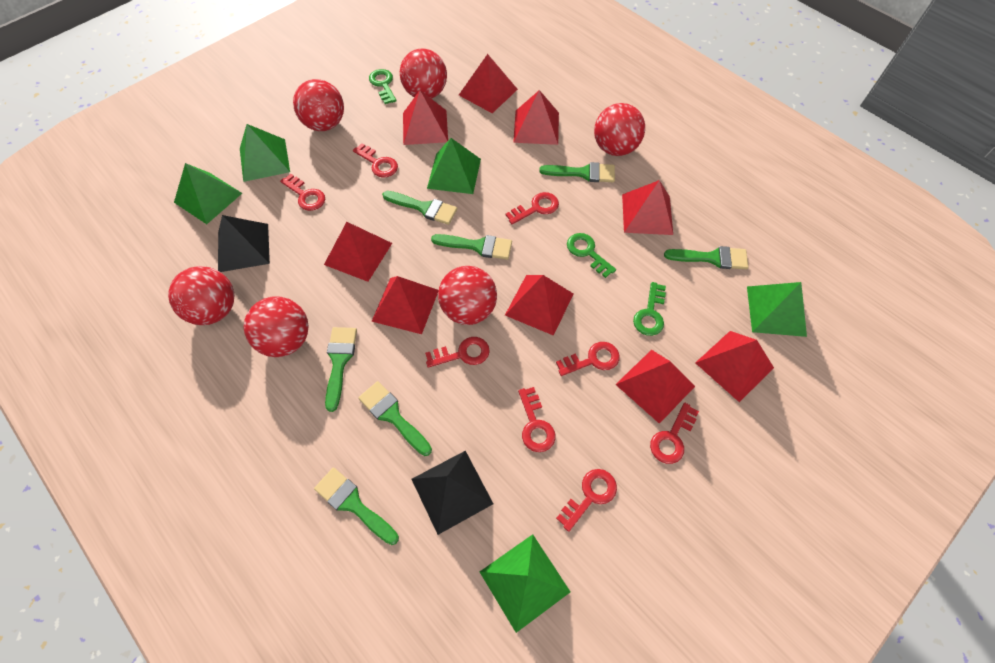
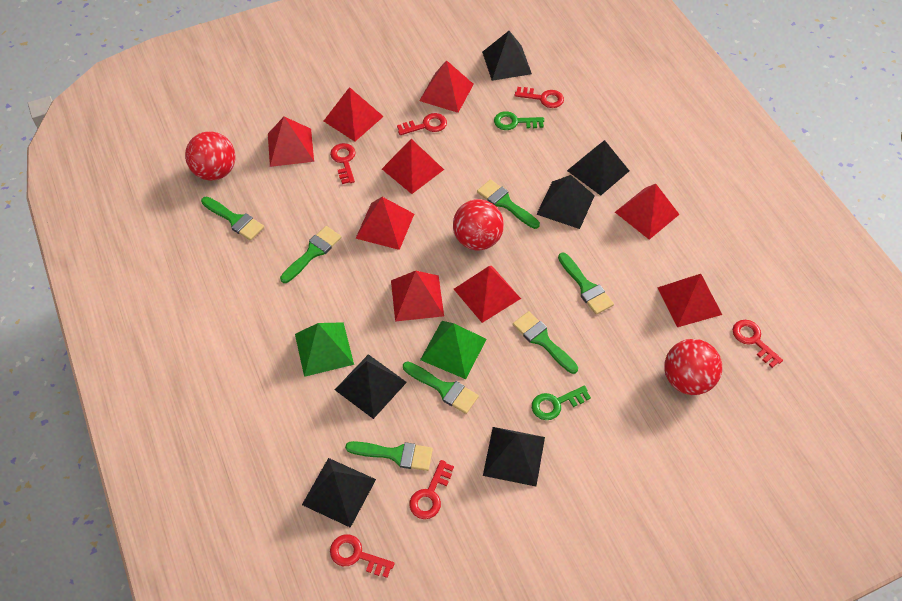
black pyramid: [218,215,270,272] [412,451,493,535] = 2 -> [302,458,376,528] [335,354,407,419] [482,31,532,81] [483,427,545,486] [537,175,595,229] [567,140,629,196] = 6
green key: [369,69,397,104] [567,233,616,278] [633,282,666,336] = 3 -> [494,111,544,130] [532,386,591,420] = 2
green pyramid: [174,163,242,224] [240,124,290,182] [427,138,481,194] [480,534,570,633] [747,282,807,337] = 5 -> [295,322,354,377] [420,321,487,379] = 2
red ball: [168,266,234,325] [244,296,309,357] [293,79,344,131] [400,48,447,99] [438,266,497,325] [594,103,645,156] = 6 -> [185,131,236,181] [453,199,504,250] [664,339,722,395] = 3
red key: [280,174,325,211] [353,143,398,178] [425,337,490,368] [505,192,559,224] [518,387,555,452] [556,342,620,376] [556,469,617,532] [650,403,699,464] = 8 -> [330,143,355,184] [330,534,394,578] [397,113,447,135] [409,460,454,519] [515,87,564,108] [733,320,783,368] = 6

